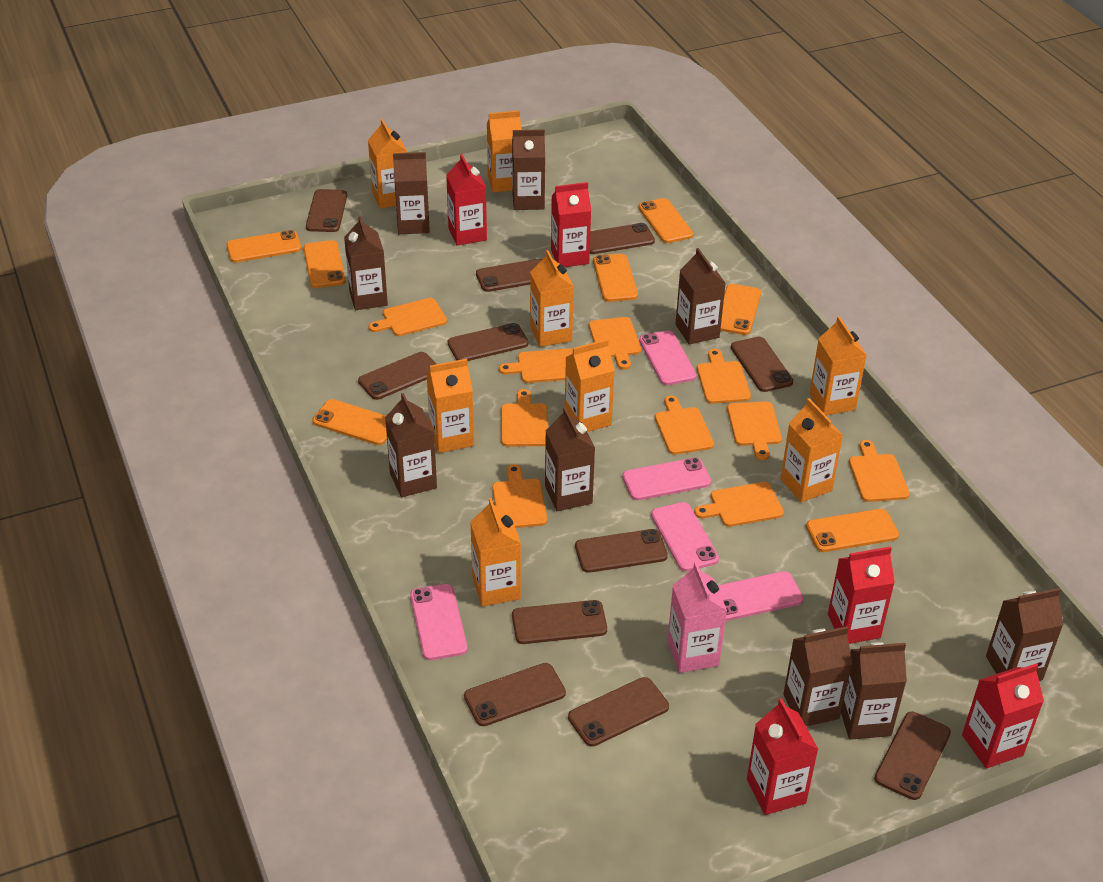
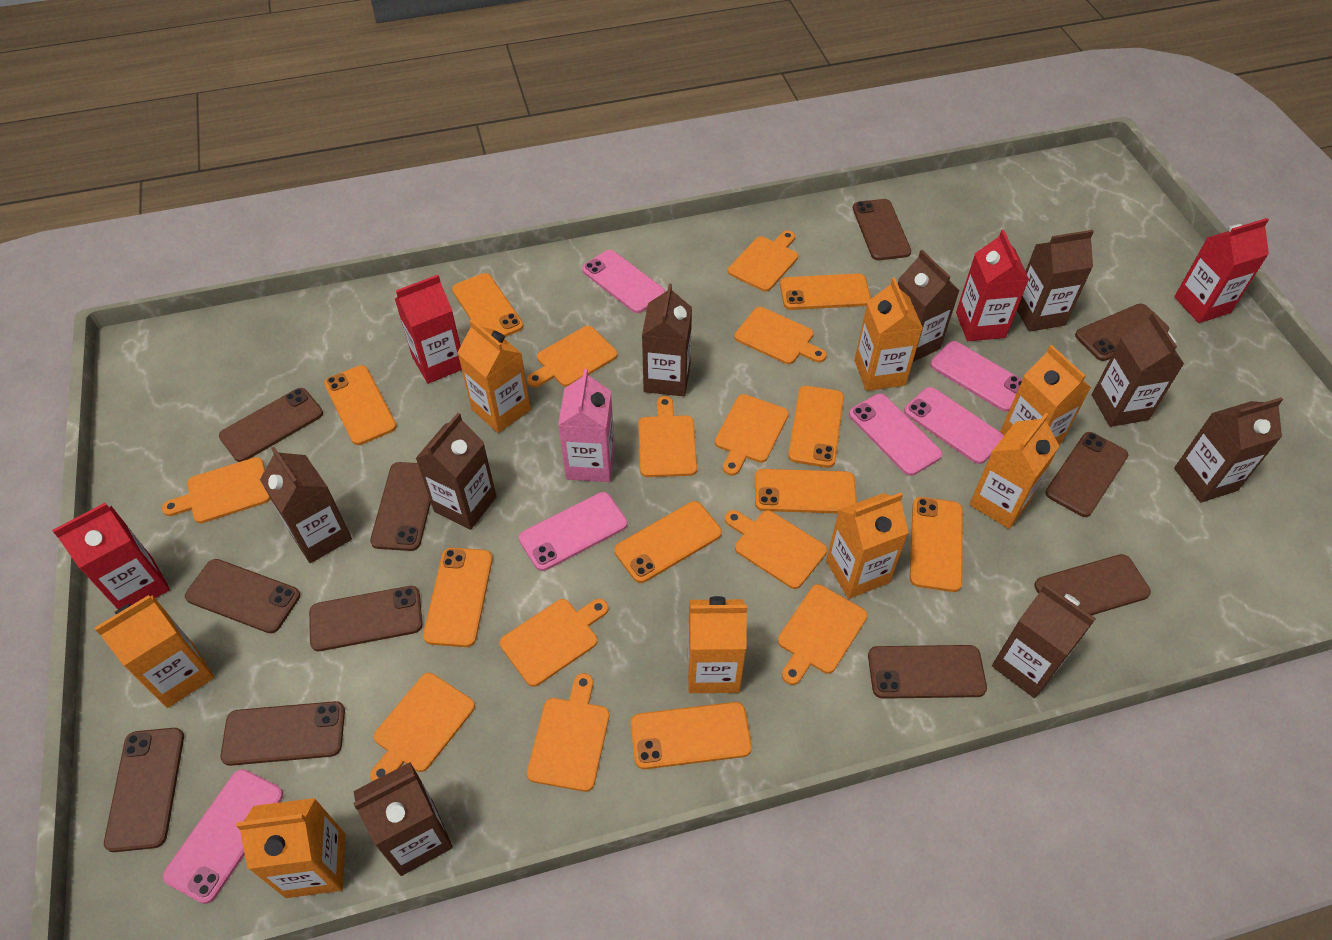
orange cutting board: [369,298,447,336] [492,464,547,528] [499,348,573,383] [501,389,548,446] [589,317,641,370] [655,396,714,455] [694,482,784,527] [697,349,751,404] [727,401,782,460] [849,440,910,502] = 10 -> [162,457,270,523] [370,673,475,781] [499,599,608,687] [527,326,618,387] [527,673,609,792] [638,396,697,477] [715,394,789,476] [725,510,827,589] [728,231,798,292] [734,307,827,364] [778,584,868,685] = 11
orange phone: [226,230,301,263] [303,240,345,288] [312,399,387,445] [593,254,638,302] [638,198,693,243] [720,284,761,335] [806,509,899,552] = 7 -> [324,365,397,445] [423,548,493,647] [452,273,523,337] [614,501,722,583] [631,702,752,769] [755,469,857,513] [780,274,871,310] [788,386,844,468] [910,497,963,592] = 9
pink phone: [410,584,467,660] [622,458,711,500] [639,330,697,385] [651,502,719,572] [718,571,803,621] = 5 -> [163,769,283,904] [519,492,627,571] [582,250,665,313] [849,394,942,476] [904,387,1004,464] [930,341,1022,412] = 6
red carton: [446,154,487,246] [551,182,591,267] [747,698,818,815] [828,547,895,644] [962,663,1044,769] = 5 -> [52,503,170,609] [395,275,462,384] [956,230,1029,341] [1174,218,1269,323] = 4

